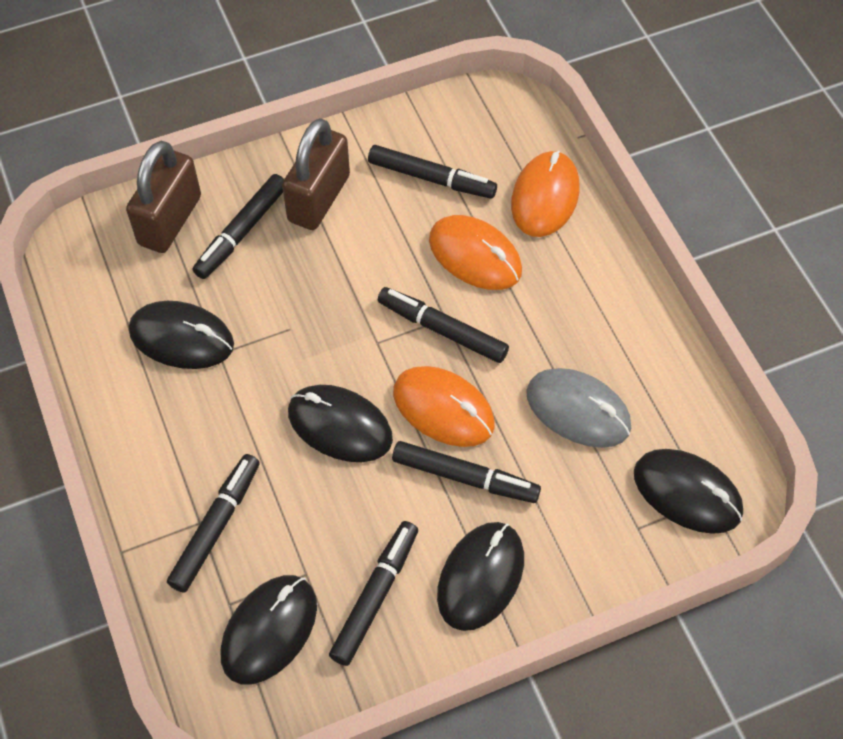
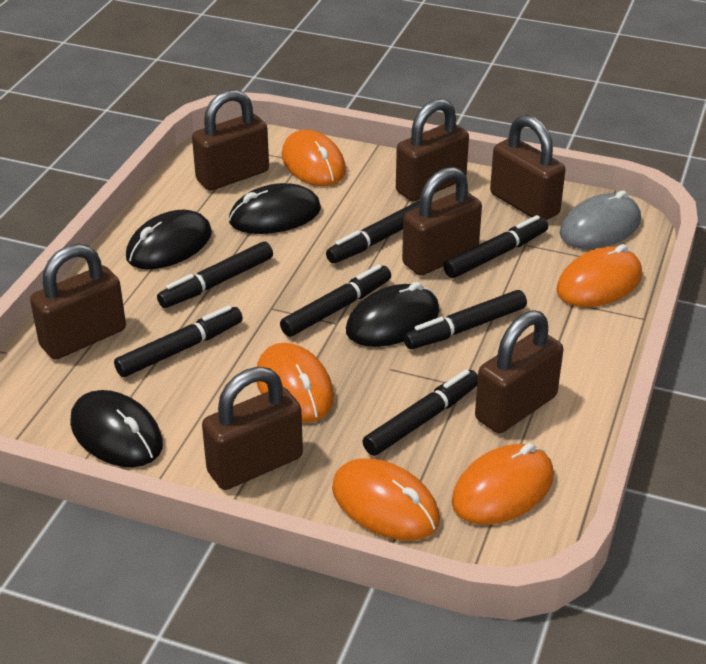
black marker: [167,454,260,593] [193,174,284,279] [329,521,418,666] [368,145,497,199] [378,287,509,363] [392,441,541,503] = 6 -> [114,306,243,377] [157,242,273,308] [280,264,391,337] [326,200,420,263] [362,369,478,456] [403,290,527,349] [443,215,548,278] = 7
black mouse: [129,301,234,369] [220,575,317,684] [288,385,393,462] [437,522,524,631] [634,449,743,534] = 5 -> [70,390,163,467] [126,210,212,269] [229,183,321,234] [346,282,439,347] = 4
brown padlock: [126,141,201,253] [282,118,350,230] = 2 -> [30,244,126,360] [192,89,269,191] [202,367,303,490] [396,99,469,202] [402,167,482,276] [475,310,563,433] [490,115,566,220] = 7
orange mouse: [393,366,495,447] [429,215,522,290] [511,151,579,237] = 3 -> [257,343,334,423] [282,130,346,186] [332,458,440,541] [452,443,554,525] [556,244,642,307] = 5

